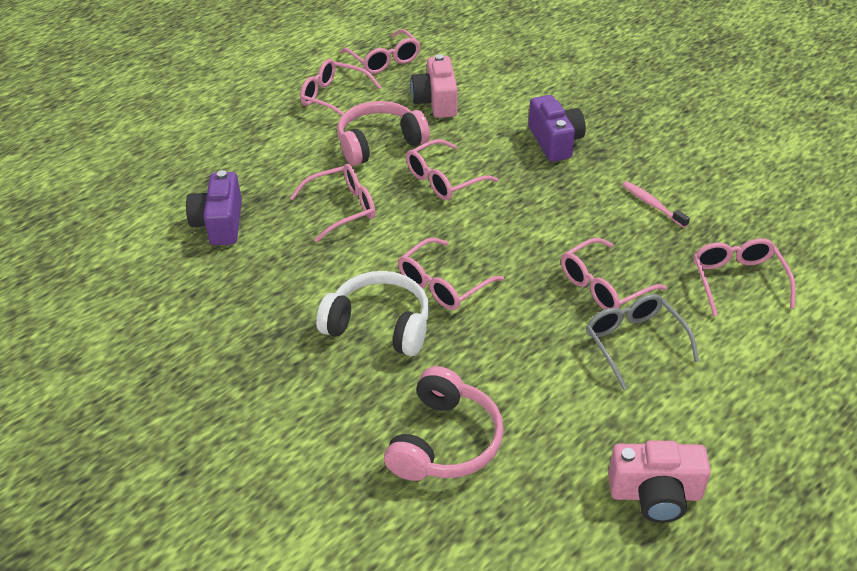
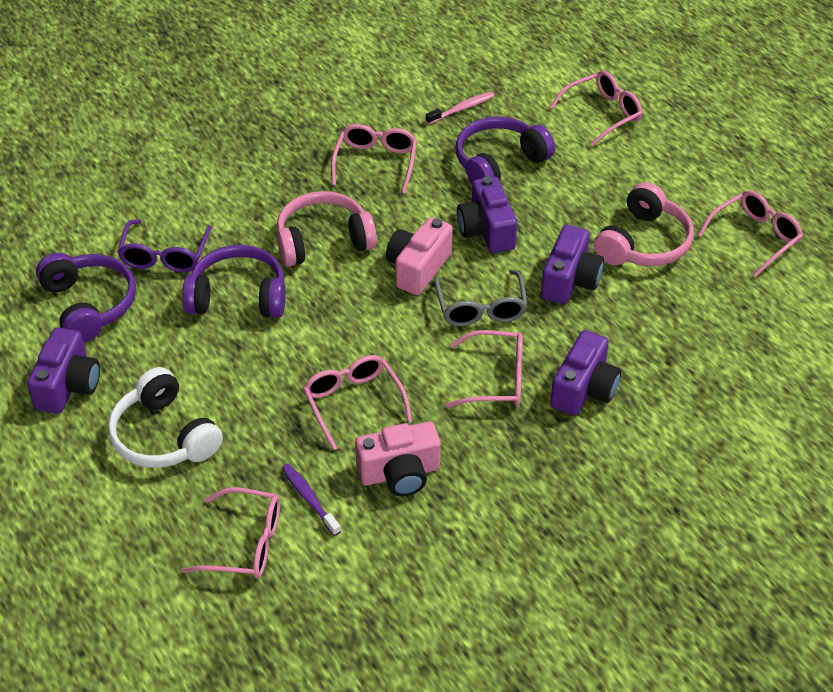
pink glasses: [290,164,375,242] [300,59,382,123] [341,29,420,74] [398,238,504,310] [406,139,498,200] [561,238,667,310] [694,239,796,316] = 7 -> [182,487,280,578] [303,355,412,450] [331,124,417,193] [446,330,523,408] [550,70,643,147] [698,190,803,277] = 6
purple camera: [186,170,242,245] [529,95,586,162] = 2 -> [27,328,100,414] [457,176,517,253] [541,225,604,304] [550,330,621,416] = 4
purple glasses: none = 0 -> [117,219,212,272] = 1
purple headphones: none = 0 -> [36,253,136,343] [182,245,286,318] [456,117,555,184] = 3
purple toothbrush: none = 0 -> [282,464,341,536] = 1

